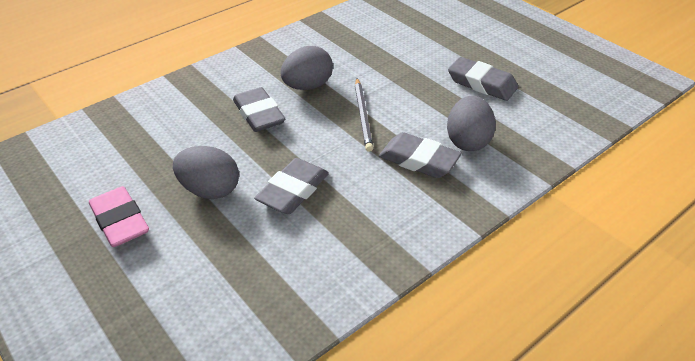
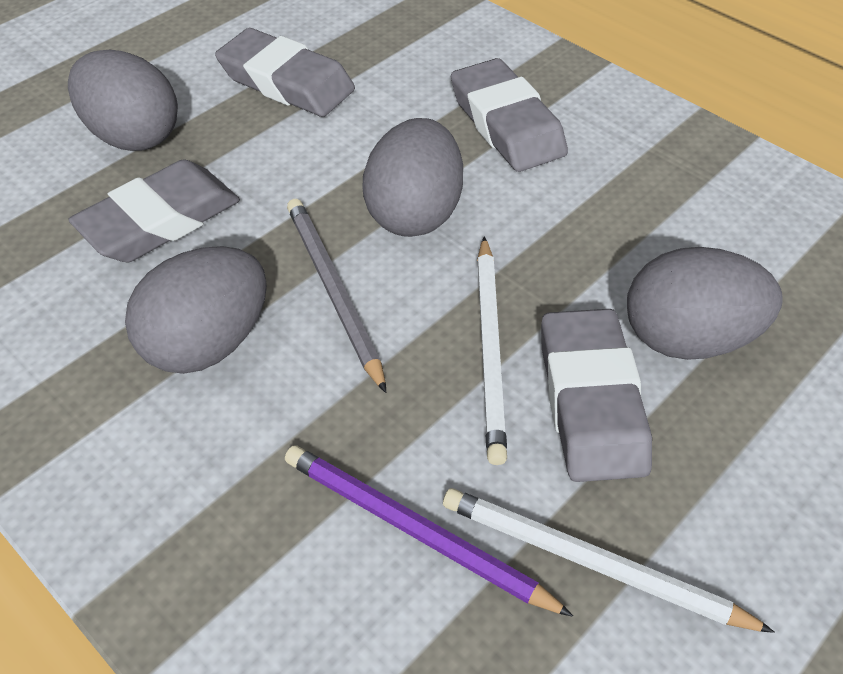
grey egg: [173,146,239,199] [281,46,333,90] [447,96,496,151] = 3 -> [68,50,178,151] [125,246,267,374] [362,118,463,237] [627,247,783,360] = 4
pink eraser: [89,186,149,247] = 1 -> none = 0
purple pencil: none = 0 -> [285,445,573,617] = 1
white pencil: none = 0 -> [443,488,775,633] [477,236,507,465] = 2

